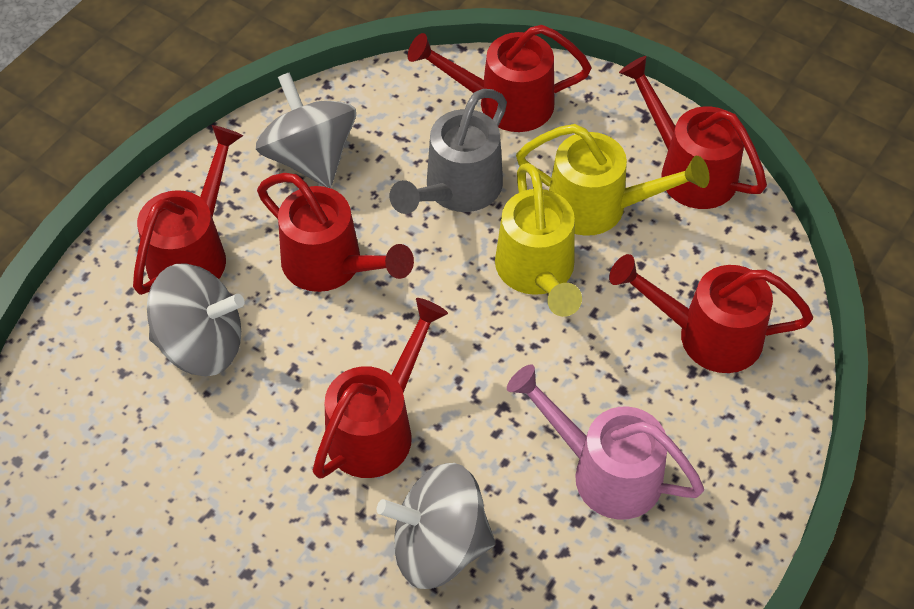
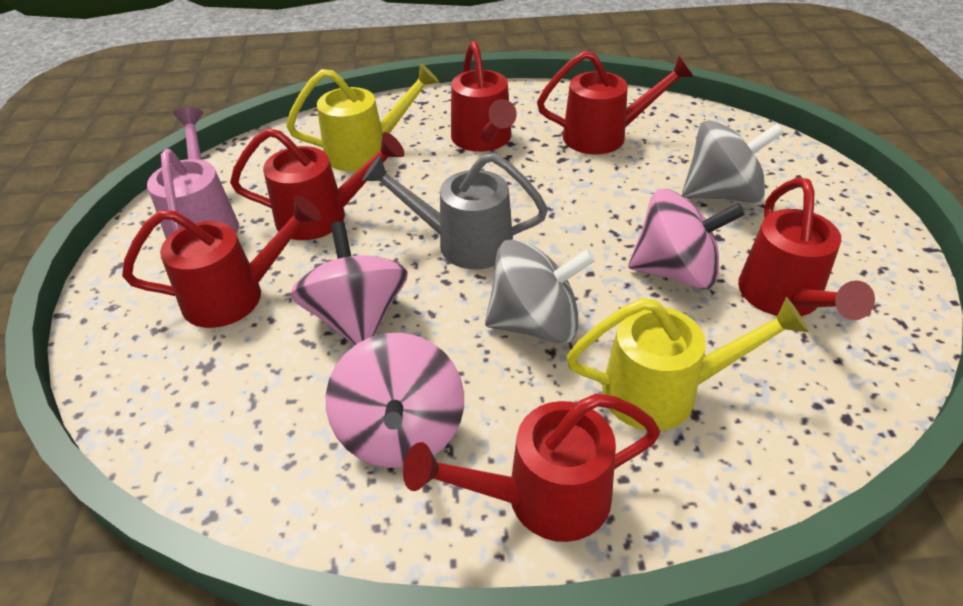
grey spinning top: [147,263,245,376] [256,72,356,188] [377,463,495,589] = 3 -> [485,239,596,343] [682,120,784,204] = 2
pink spinning top: none = 0 -> [290,221,408,346] [326,333,464,468] [628,189,745,289] = 3

